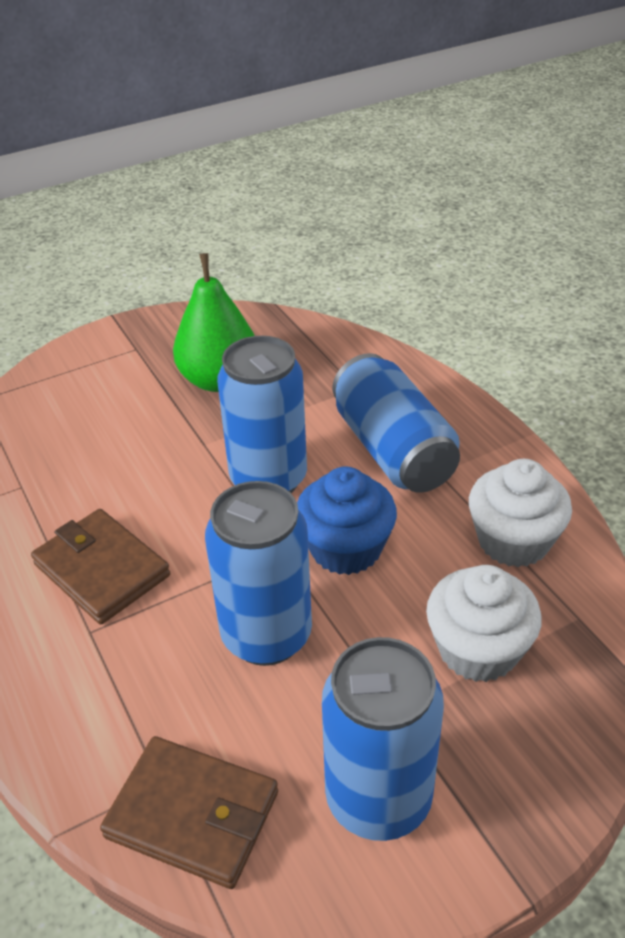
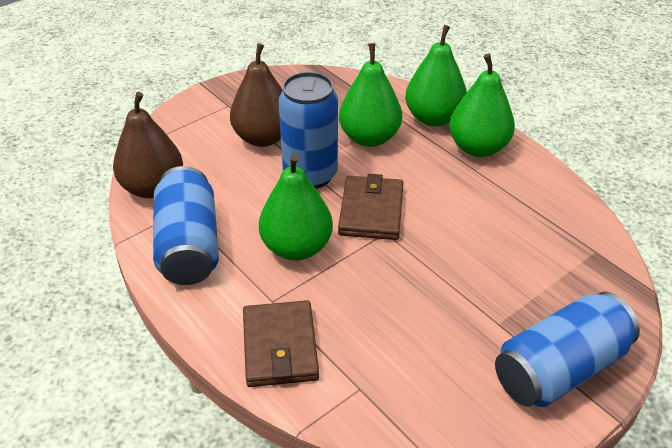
blue can: [205,481,312,666] [217,336,307,493] [322,637,444,841] [332,353,460,493] = 4 -> [153,166,219,285] [279,72,338,189] [495,292,640,407] = 3
blue cupcake: [297,466,397,575] = 1 -> none = 0
brown pear: none = 0 -> [113,92,183,198] [230,43,283,147] = 2
green pear: [173,253,255,392] = 1 -> [259,154,333,260] [339,43,402,147] [405,25,467,127] [449,53,515,157] = 4
white cupcake: [426,565,542,682] [469,459,572,567] = 2 -> none = 0

